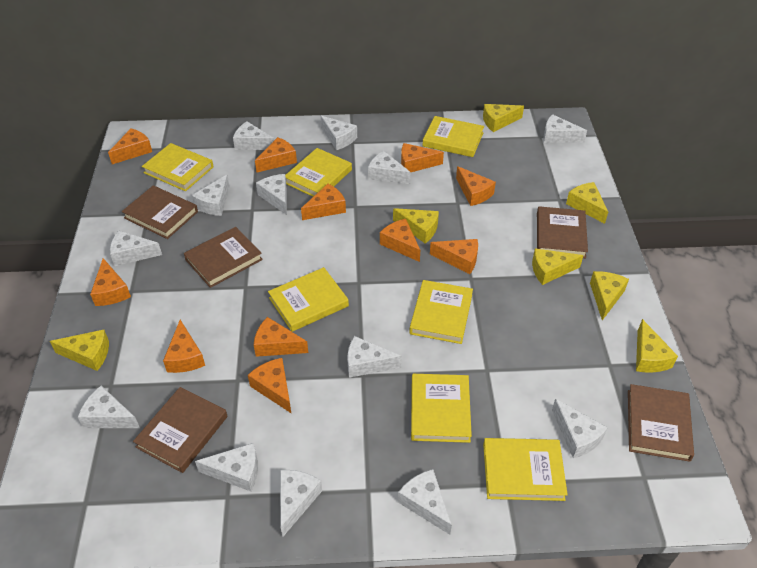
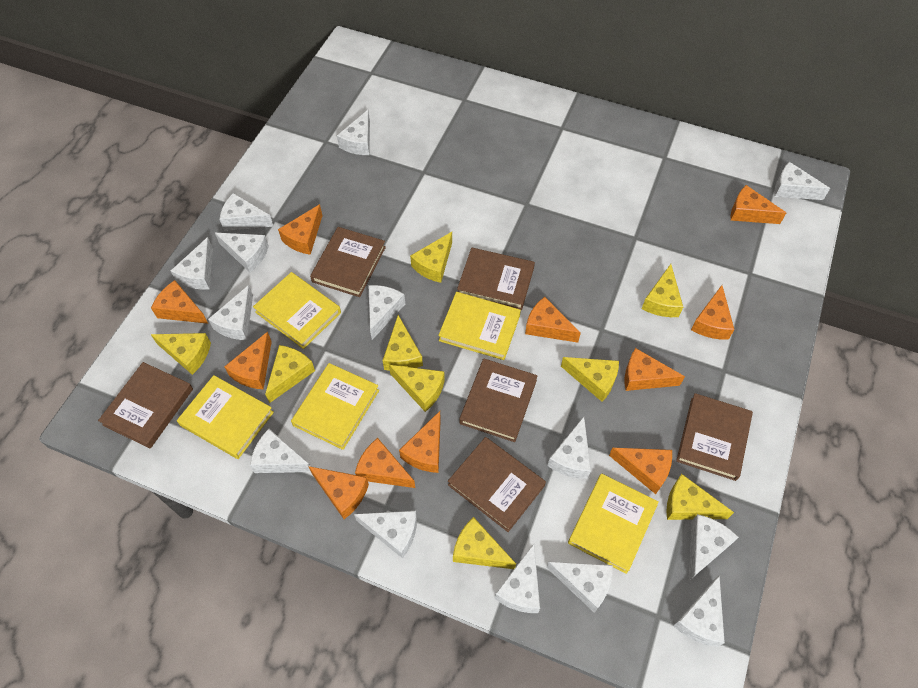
brown book: [122,185,198,239] [133,387,227,473] [184,227,263,288] [537,206,588,258] [628,384,694,462] = 5 -> [98,362,193,448] [310,227,386,297] [448,437,546,532] [457,248,535,310] [459,359,538,442] [676,393,753,481] = 6
white cheese: [78,386,140,428] [110,231,162,266] [192,175,230,216] [195,443,258,491] [233,122,274,150] [256,174,287,215] [280,470,322,537] [321,116,357,150] [348,336,402,378] [368,151,411,184] [398,469,452,535] [543,114,587,143] [552,399,608,458] = 13 -> [171,237,213,290] [208,285,253,340] [215,233,269,272] [219,193,273,231] [250,429,311,473] [337,110,370,155] [354,511,417,559] [368,285,405,340] [494,544,540,613] [546,562,613,613] [548,417,591,479] [673,576,725,647] [689,514,739,581] [774,162,830,200] = 14
yellow book: [142,143,213,191] [268,267,349,332] [285,148,352,197] [409,280,473,344] [411,374,472,443] [423,116,484,157] [483,438,568,501] = 7 -> [177,375,274,459] [253,272,341,349] [291,363,379,450] [438,292,521,360] [568,474,659,574] = 5
yellow cheese: [50,330,109,371] [393,208,439,243] [483,104,524,132] [532,249,584,285] [566,182,608,224] [590,271,629,320] [636,319,678,373] = 7 -> [151,333,211,375] [265,345,315,403] [383,315,423,371] [389,365,445,412] [410,232,452,283] [453,517,516,569] [561,357,619,402] [642,264,683,317] [666,474,734,520] = 9

